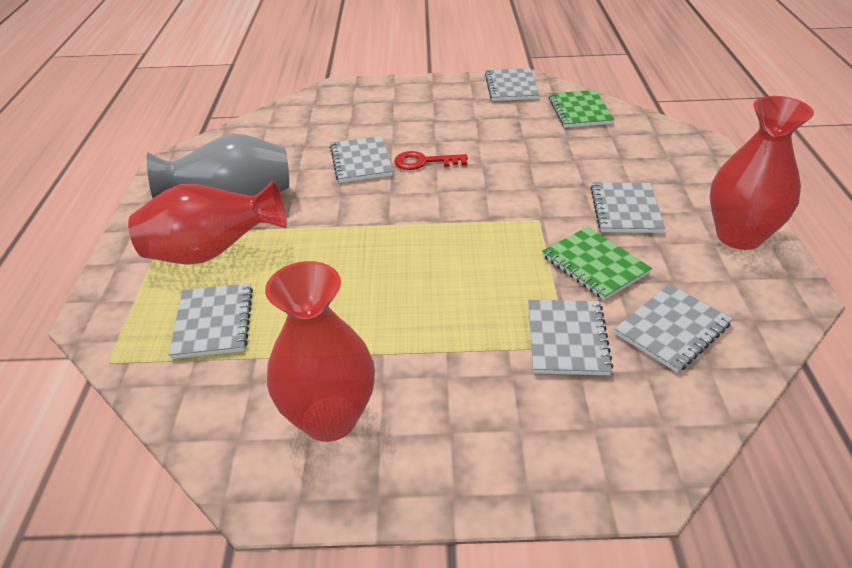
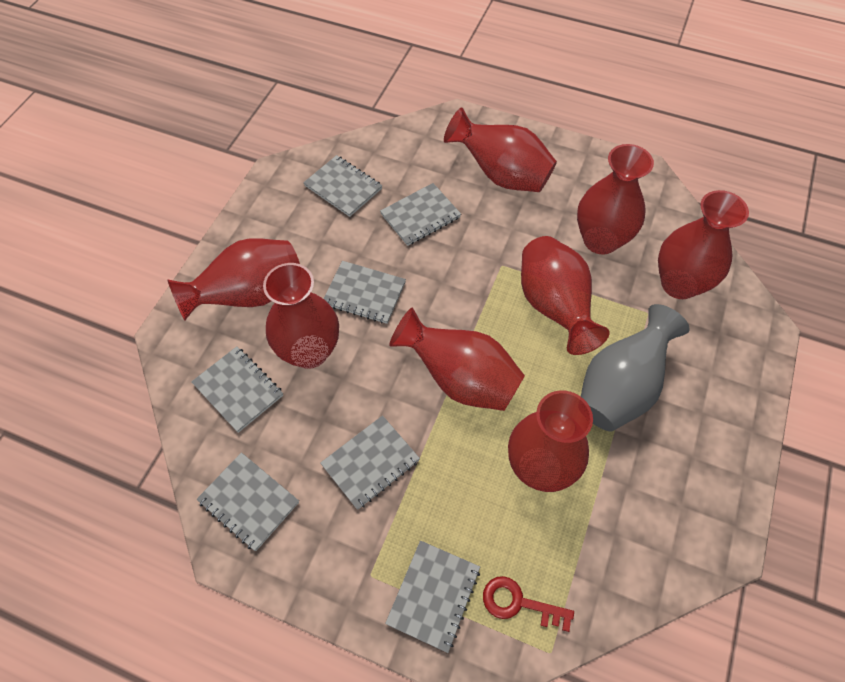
green notebook: [542,227,652,300] [548,90,614,128] = 2 -> none = 0
grey notebook: [168,283,253,359] [330,136,393,183] [485,68,539,101] [528,300,614,375] [590,182,665,233] [614,284,732,373] = 6 -> [191,346,283,433] [197,452,299,551] [303,155,382,217] [320,415,420,510] [323,261,406,324] [380,183,461,246] [385,541,480,653] = 7
red vase: [128,180,287,265] [265,261,375,442] [710,96,814,250] = 3 -> [168,238,300,320] [263,263,339,369] [389,307,525,411] [444,107,557,192] [508,391,593,492] [521,236,610,355] [577,144,654,255] [658,190,749,299] = 8

